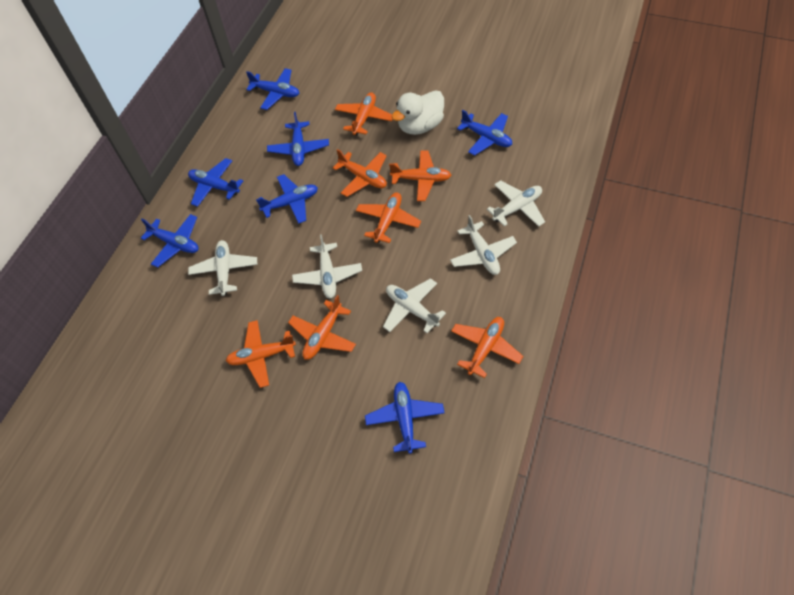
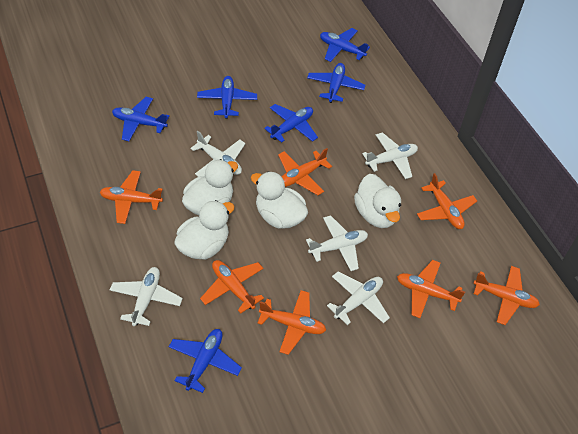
blue plane: [141,214,199,268] [188,158,243,207] [246,68,299,110] [256,174,318,224] [267,112,329,166] [365,382,445,454] [457,110,512,156] = 7 -> [112,97,169,141] [169,329,242,393] [197,76,257,119] [264,104,318,143] [307,63,365,103] [320,28,370,62] = 6
white duck: [392,90,444,135] = 1 -> [174,200,235,260] [182,159,238,215] [251,171,308,229] [354,174,401,228] = 4

